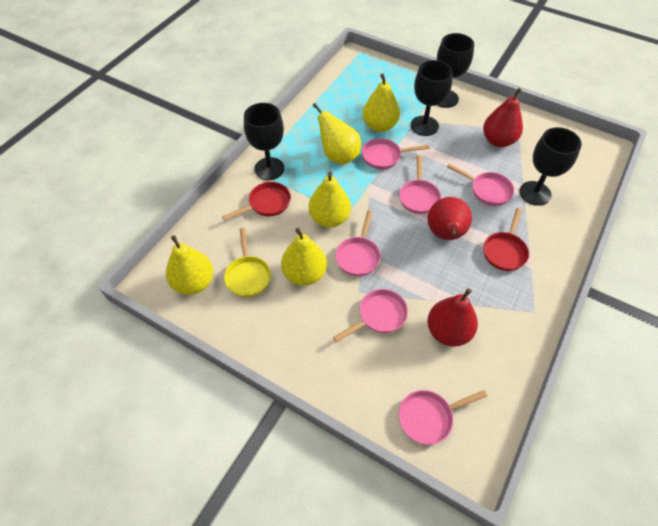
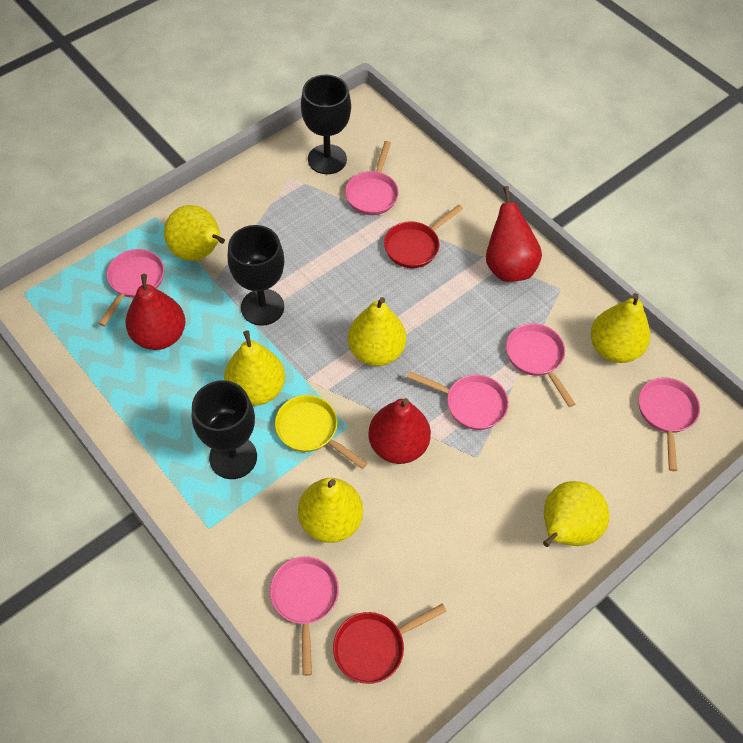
black goblet: [244,103,284,180] [411,60,453,136] [437,33,474,108] [519,127,582,206] = 4 -> [192,380,257,479] [228,225,284,326] [301,75,351,174] = 3
yellow pear: [166,235,213,295] [281,228,327,286] [309,172,351,227] [313,103,361,165] [363,74,400,132] = 5 -> [164,205,225,261] [224,330,285,406] [298,478,363,543] [348,297,406,366] [543,481,609,547] [591,293,650,363] = 6

